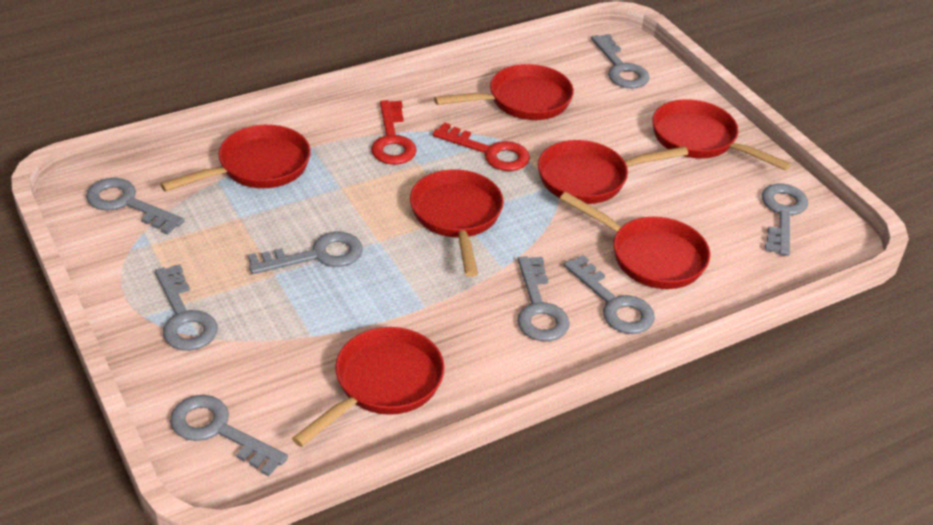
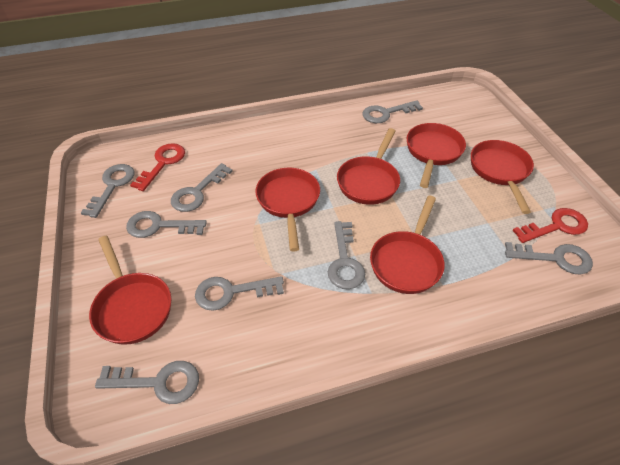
red pan: [160,125,311,192] [292,327,445,447] [410,169,504,277] [434,64,574,120] [538,140,688,204] [560,192,710,289] [652,99,791,171] = 7 -> [89,236,171,345] [255,168,320,252] [337,128,400,205] [370,196,445,294] [406,123,466,188] [471,140,534,214] = 6

